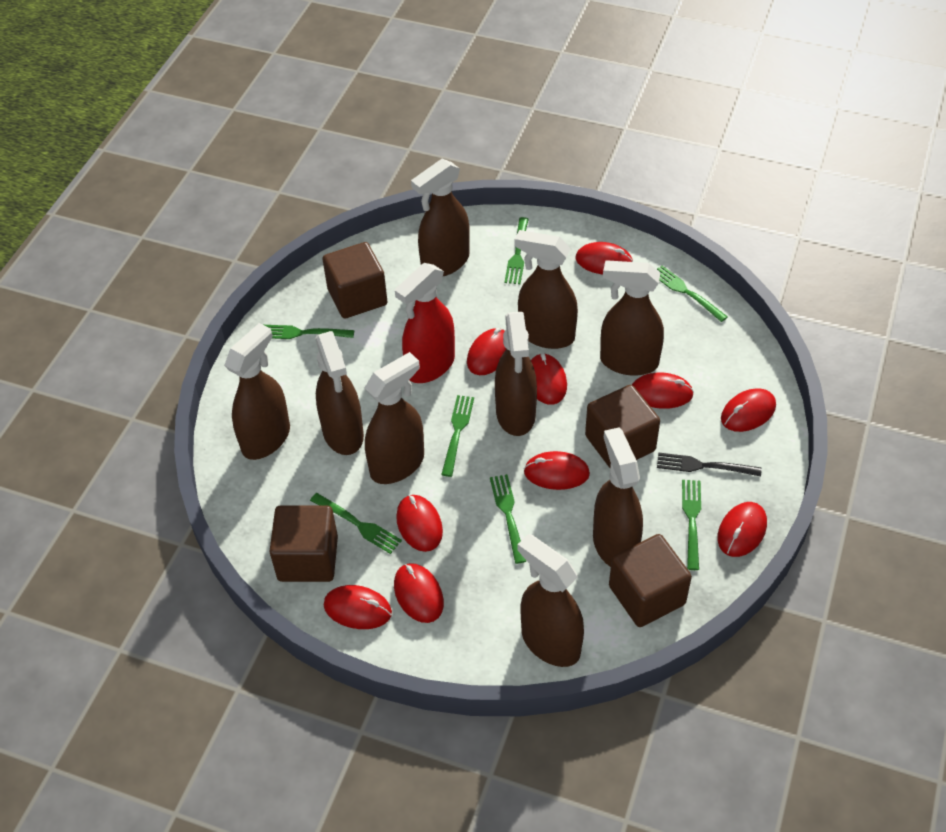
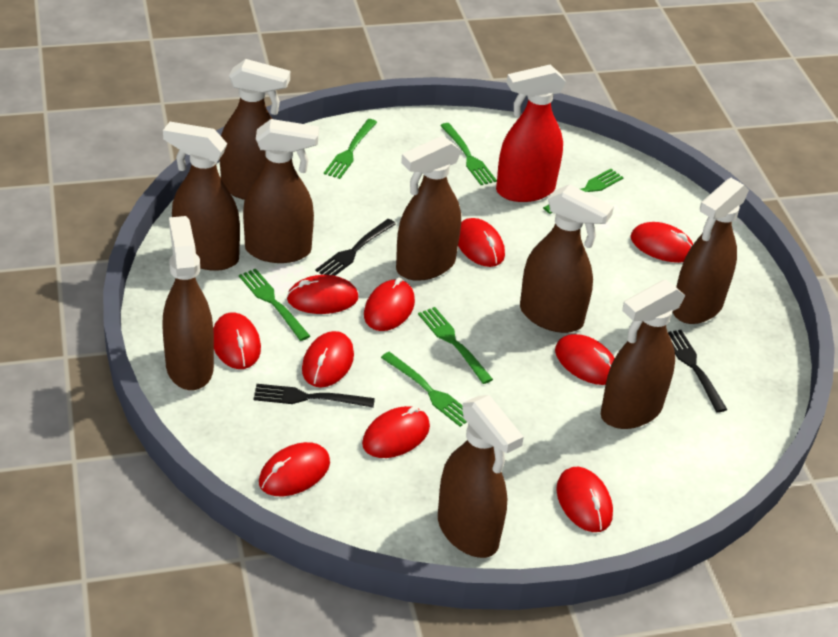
black fork: [657,452,762,476] = 1 -> [254,384,375,408] [315,219,396,276] [668,330,728,413] = 3
brown cube: [269,505,338,582] [322,242,387,319] [585,385,660,468] [609,534,692,627] = 4 -> none = 0
green fork: [265,325,354,339] [310,493,402,554] [441,395,474,477] [490,474,526,564] [504,217,529,284] [657,265,728,322] [682,480,701,570] = 7 -> [239,269,310,341] [324,119,377,179] [381,352,467,427] [418,307,493,384] [440,123,497,185] [543,169,624,214] = 6

